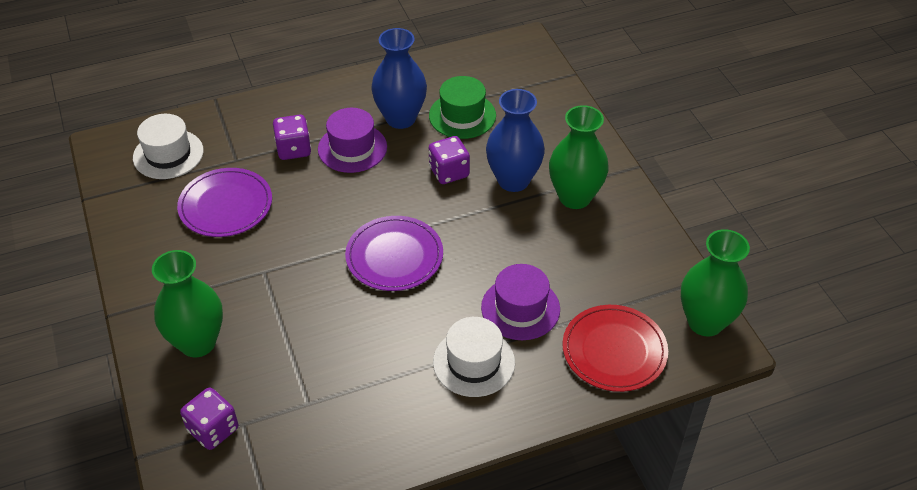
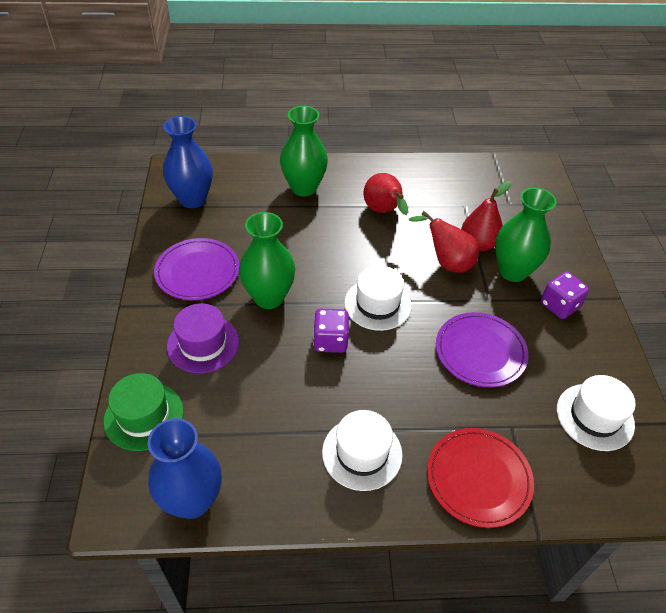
purple dice: [180,388,238,450] [273,115,311,160] [429,136,470,184] = 3 -> [313,309,349,353] [541,272,589,319] = 2
purple hat: [318,108,387,173] [481,264,560,340] = 2 -> [167,303,239,373] = 1
red pear: none = 0 -> [363,173,408,215] [409,211,479,273] [461,181,511,251] = 3
white hat: [133,114,204,179] [433,317,515,397] = 2 -> [322,410,403,491] [344,265,412,331] [557,375,636,451] = 3

